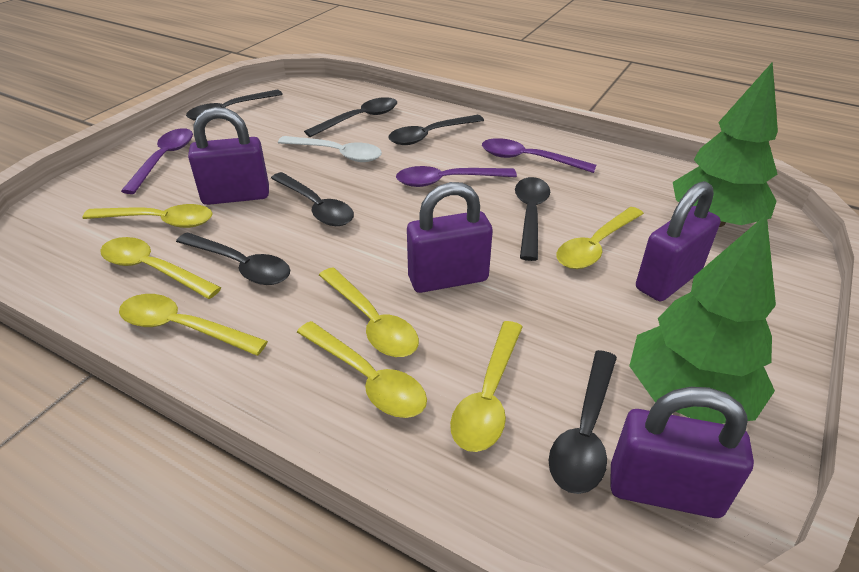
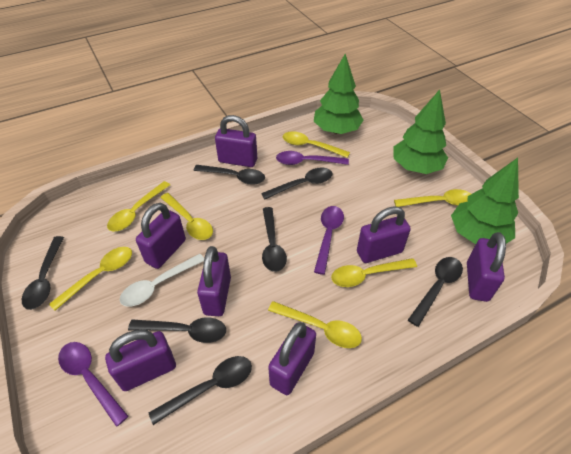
green tree: [629,214,776,424] [673,62,778,227] = 2 -> [314,54,364,134] [394,90,448,174] [451,158,519,244] = 3
purple padlock: [188,107,269,205] [407,182,493,293] [610,387,754,518] [636,181,720,301] = 4 -> [105,330,176,391] [136,203,186,269] [197,246,231,316] [215,115,257,167] [268,322,316,395] [357,206,411,263] [467,232,506,302] = 7

